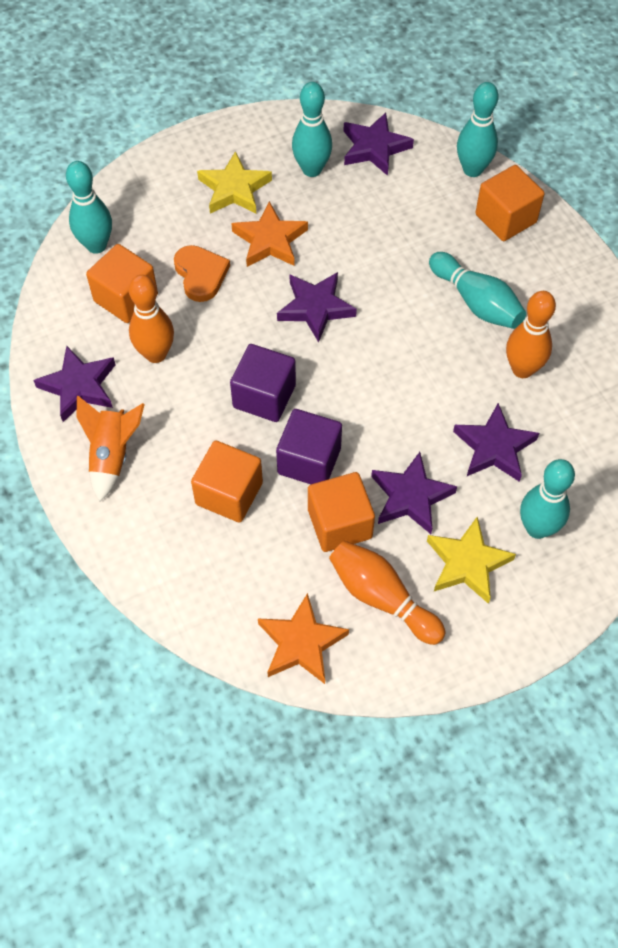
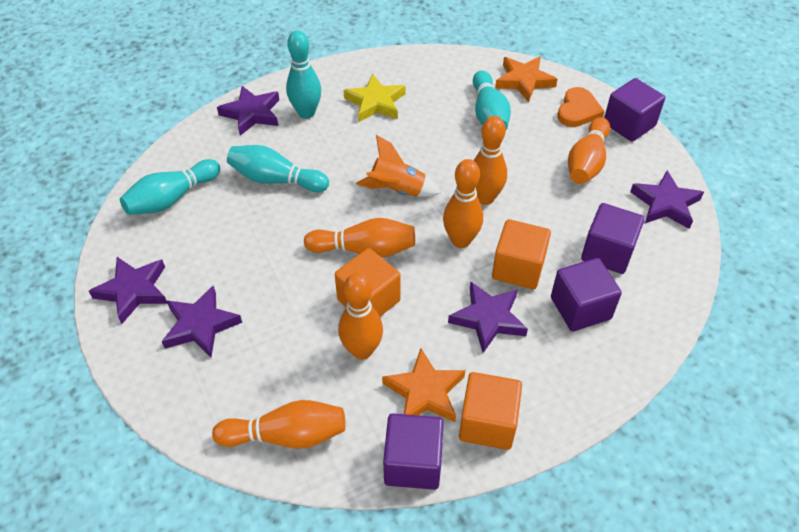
orange bowling pin: [129,275,174,363] [329,541,445,645] [506,291,556,378] = 3 -> [212,400,346,449] [304,218,415,258] [338,273,383,360] [443,159,483,248] [473,116,507,205] [568,117,610,184] = 6
orange cube: [86,244,158,323] [191,440,263,523] [308,472,375,552] [475,165,545,241] = 4 -> [335,248,401,316] [459,372,522,450] [492,219,551,289] = 3
purple cube: [230,344,296,422] [276,409,342,484] = 2 -> [383,413,444,490] [551,258,622,331] [581,203,645,274] [604,78,665,142] = 4
turquoise bowling pin: [66,161,112,254] [292,82,332,177] [429,252,526,329] [457,82,499,177] [520,459,575,539] = 5 -> [120,159,220,215] [227,145,329,192] [286,31,321,119] [473,71,511,130] = 4
yellow star: [197,151,272,214] [427,516,516,604] = 2 -> [344,74,406,122] = 1

